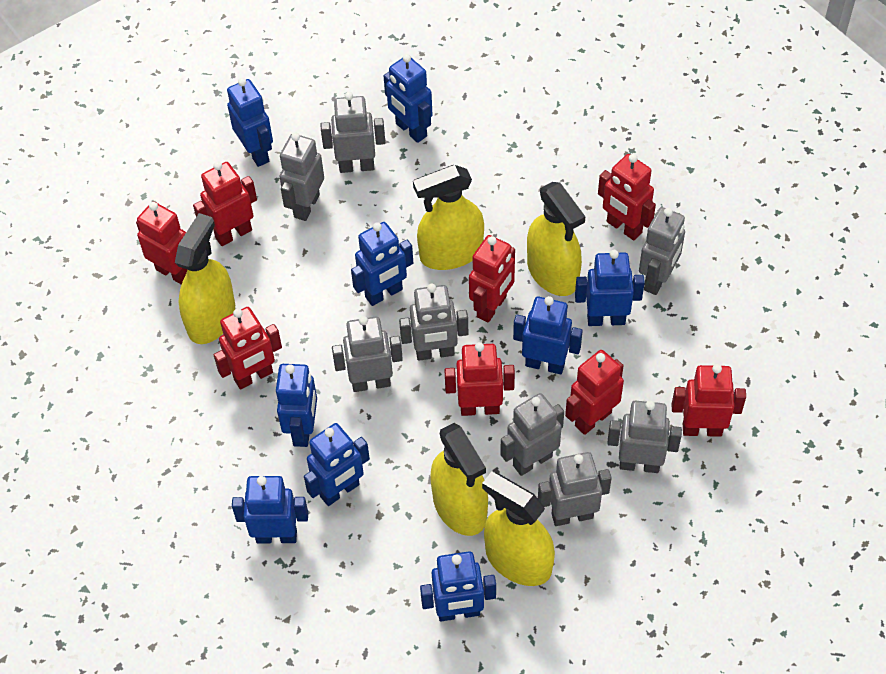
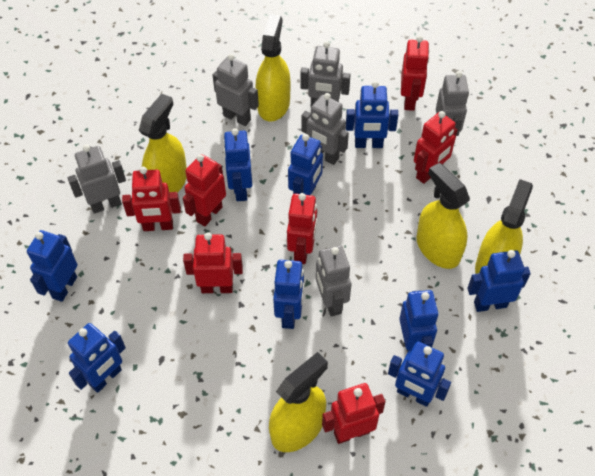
grey robot: [279,133,324,221] [320,92,385,173] [332,316,403,392] [399,284,468,361] [500,393,564,476] [538,452,612,526] [607,401,682,473] [639,207,685,295] = 8 -> [68,145,126,214] [213,54,259,126] [300,41,350,107] [301,93,349,165] [316,245,351,316] [436,71,469,136] = 6
red robot: [136,202,187,284] [193,161,257,246] [214,307,282,389] [444,342,515,416] [469,235,515,323] [565,350,624,435] [598,154,656,240] [672,364,746,437] = 8 -> [122,167,181,231] [183,154,226,226] [183,232,243,293] [287,193,317,264] [322,383,385,444] [401,36,430,111] [414,111,458,184] = 7

